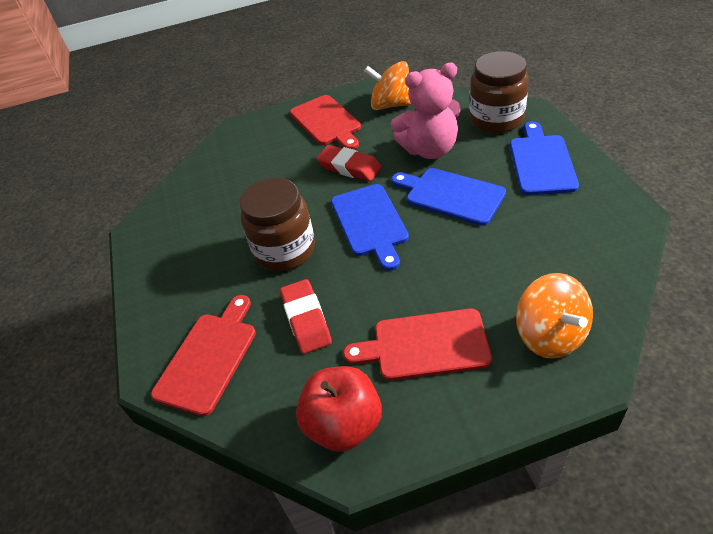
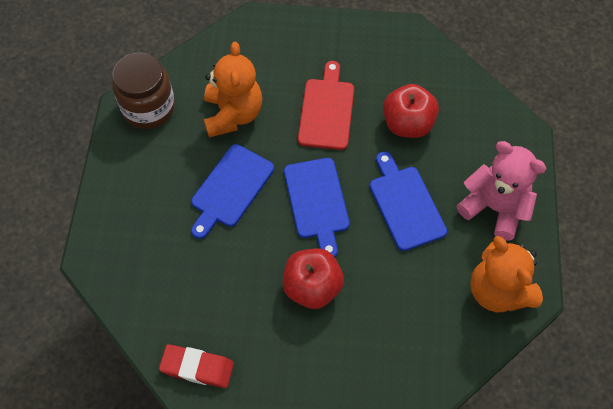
brown jar: [239,178,315,271] [469,51,529,133] = 2 -> [112,52,175,129] = 1
orange spinning top: [364,61,411,110] [516,273,593,359] = 2 -> none = 0
orange teddy bear: none = 0 -> [204,42,262,138] [470,236,543,312] = 2
red apple: [296,366,382,452] = 1 -> [282,248,344,309] [383,84,439,138] = 2
red cutting board: [151,295,256,416] [290,95,361,149] [343,309,492,381] = 3 -> [298,61,354,150] = 1
red eraser: [280,279,332,354] [316,145,382,181] = 2 -> [159,344,234,388] = 1

